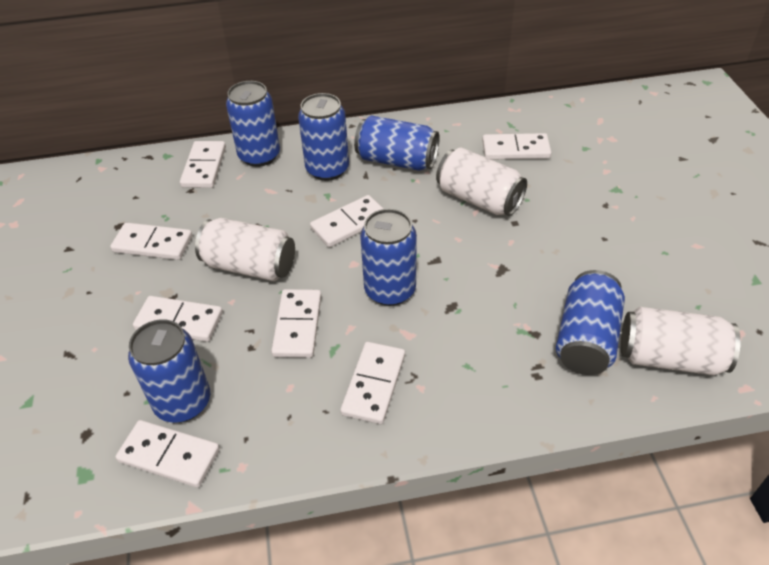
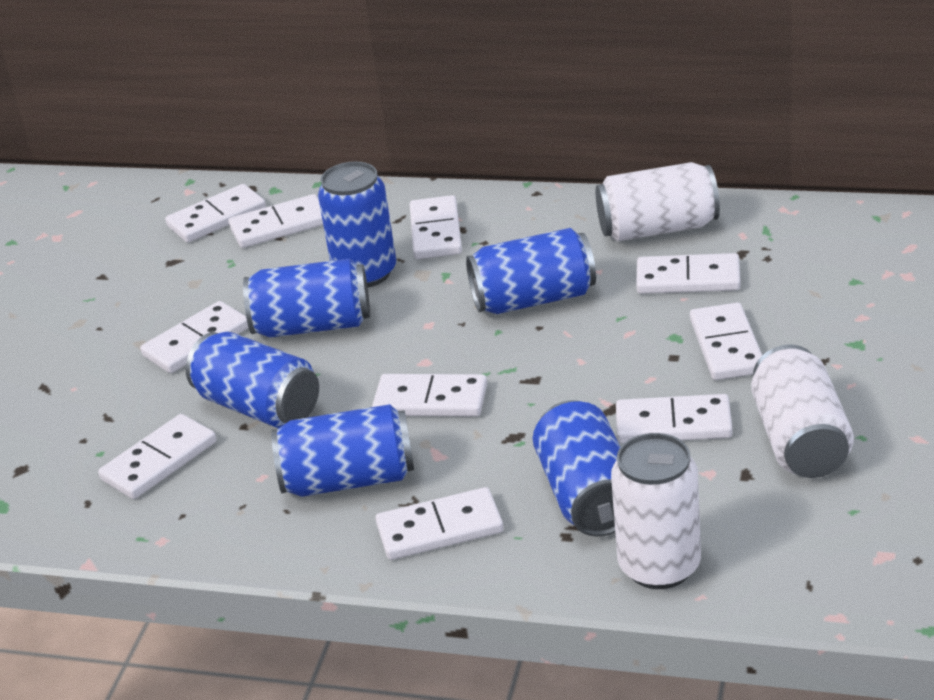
white domino: [110,222,192,260] [115,420,220,488] [133,296,223,342] [180,141,226,188] [271,289,321,358] [310,195,384,247] [340,342,405,424] [482,133,551,160] = 8 -> [98,414,217,499] [140,301,249,373] [165,184,266,243] [228,194,323,248] [372,374,487,417] [376,487,504,560] [410,195,462,259] [616,394,733,444] [636,253,741,294] [690,302,762,380] = 10

